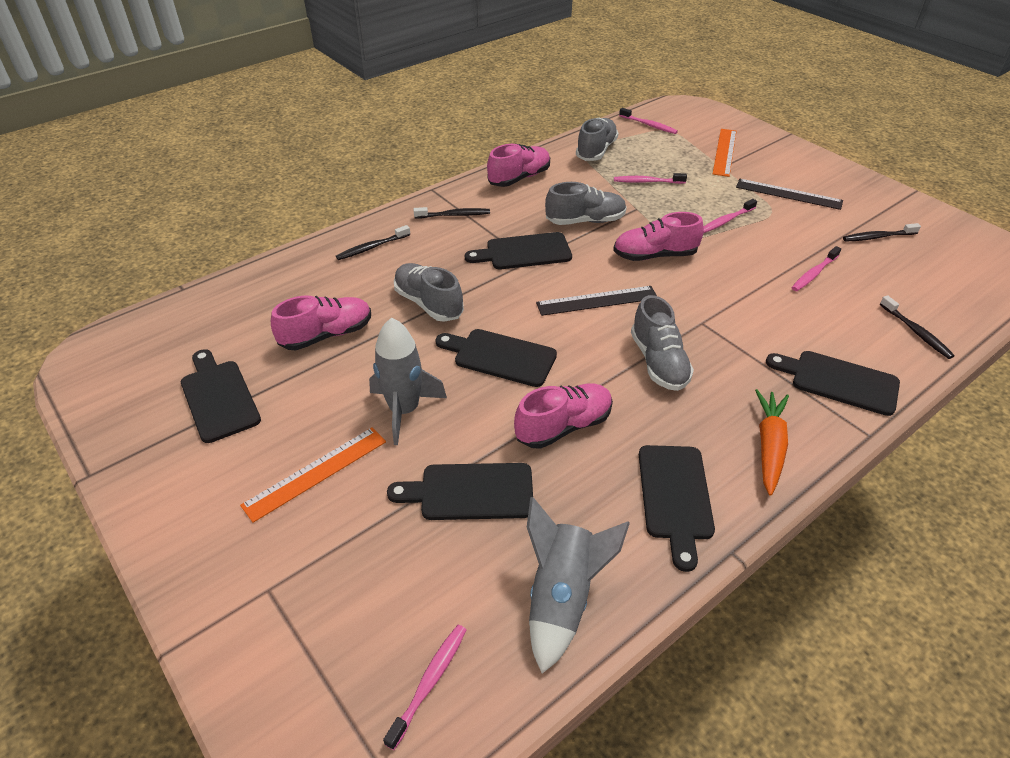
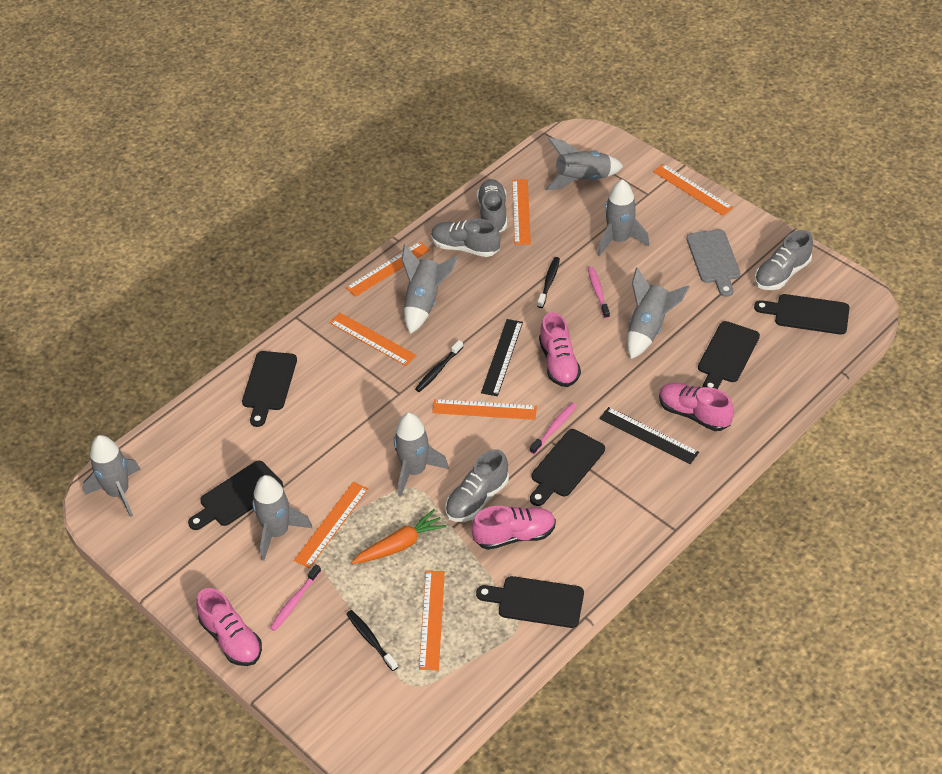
black toothbrush: [336,225,410,260] [414,207,490,218] [843,223,921,242] [880,295,955,359] = 4 -> [346,610,398,671] [415,340,463,392] [537,257,560,308] = 3
grey cutting board: none = 0 -> [686,229,740,297] = 1
grey rocket: [369,318,447,445] [527,497,630,673] = 2 -> [83,435,141,517] [252,475,312,561] [394,413,449,497] [402,245,458,334] [546,138,624,190] [598,179,649,256] [627,268,690,359] = 7
orange ruler: [240,427,386,523] [713,129,737,177] = 2 -> [294,482,368,568] [330,313,417,366] [346,242,430,297] [419,571,445,670] [432,399,537,420] [512,179,531,245] [653,164,733,216] = 7
pink toothbrush: [383,625,466,750] [614,173,687,184] [619,108,678,134] [704,199,757,233] [792,246,841,291] = 5 -> [270,564,321,631] [530,403,577,454] [588,267,610,319] = 3

